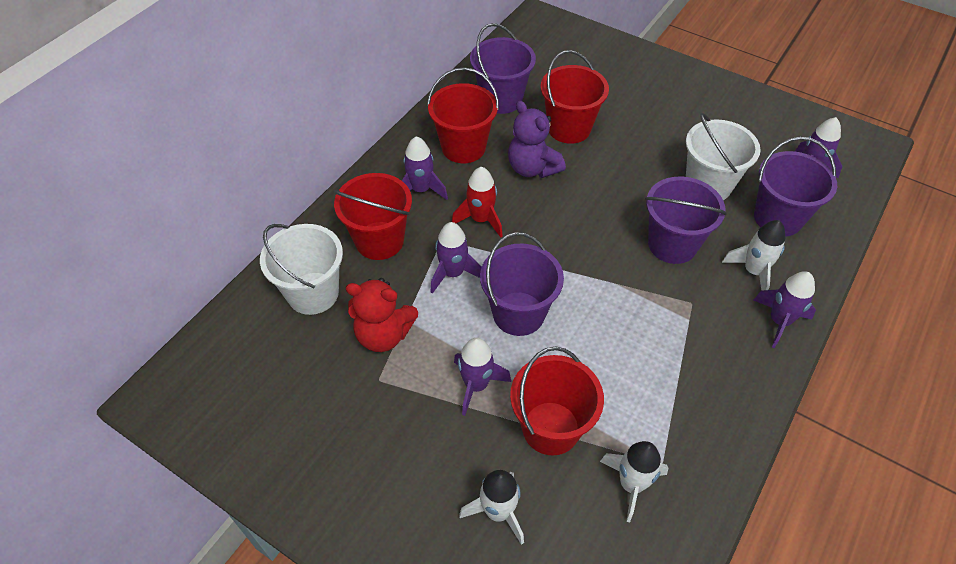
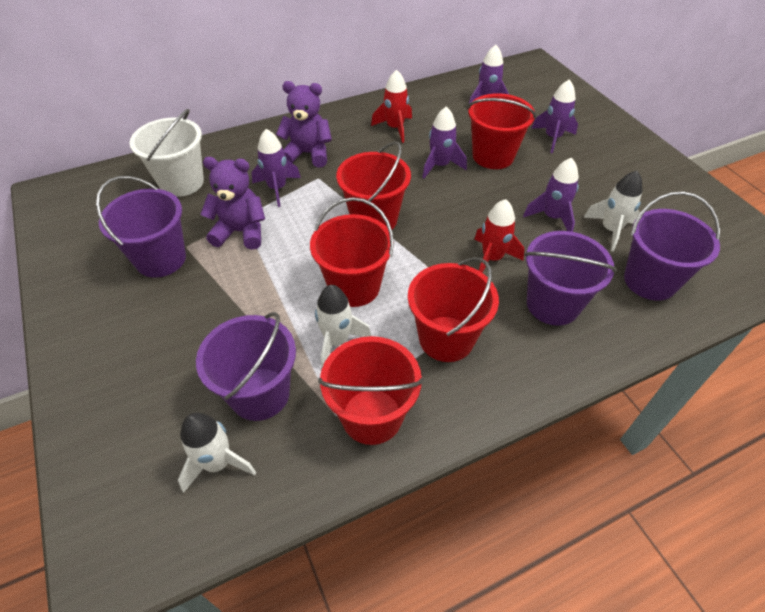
purple teddy bear: [508,101,566,178] = 1 -> [200,157,265,250] [276,81,332,168] = 2
red bucket: [333,173,412,260] [427,67,499,163] [510,347,604,455] [541,50,609,144] = 4 -> [310,197,394,307] [318,336,424,445] [336,141,411,229] [408,257,499,362] [467,93,536,169] = 5
red rocket: [452,167,503,238] = 1 -> [371,70,412,143] [474,199,524,273] = 2
red teddy bear: [346,278,418,352] = 1 -> none = 0
white bucket: [260,224,343,315] [686,113,761,200] = 2 -> [130,109,204,197] = 1

